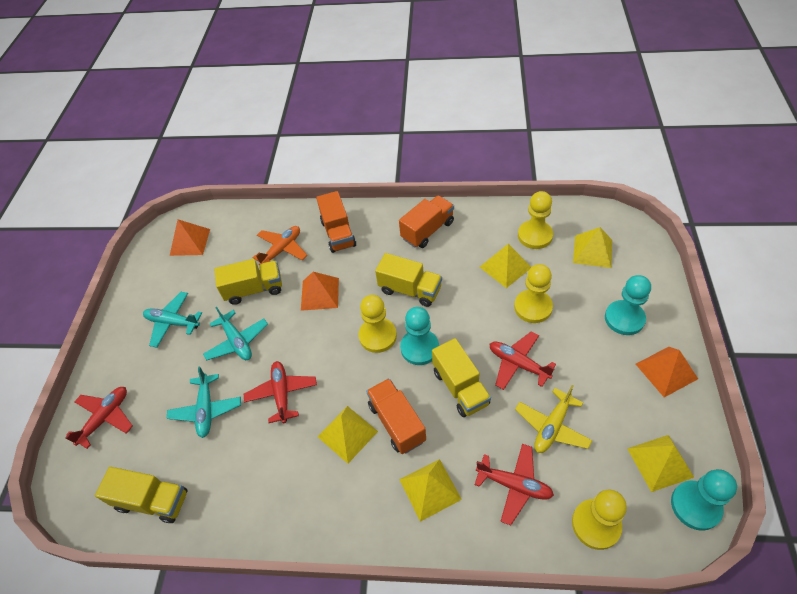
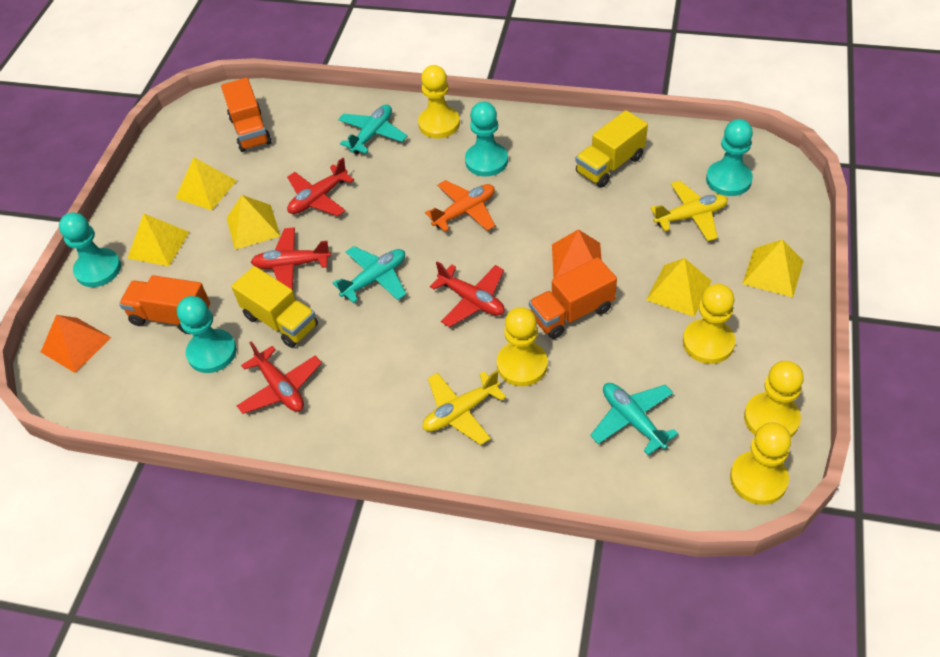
orange pyramid: [170,219,210,256] [301,272,339,311] [636,347,698,397] = 3 -> [41,315,111,373] [552,229,602,279] = 2
turquoise pawn: [400,307,439,365] [605,275,651,335] [671,469,737,531] = 3 -> [59,212,121,287] [177,296,237,373] [465,102,508,177] [706,119,753,196] = 4
yellow pawn: [359,295,397,353] [514,264,553,323] [518,191,553,249] [572,490,627,550] = 4 -> [418,65,460,138] [497,307,548,386] [683,284,735,364] [730,422,791,505] [744,361,804,437] = 5
yellow plane: [515,385,592,453] = 1 -> [423,370,506,445] [650,181,728,241] = 2
yellow truck: [95,467,187,523] [215,259,282,305] [375,253,442,307] [432,338,491,417] = 4 -> [231,266,318,348] [576,110,648,187] = 2

